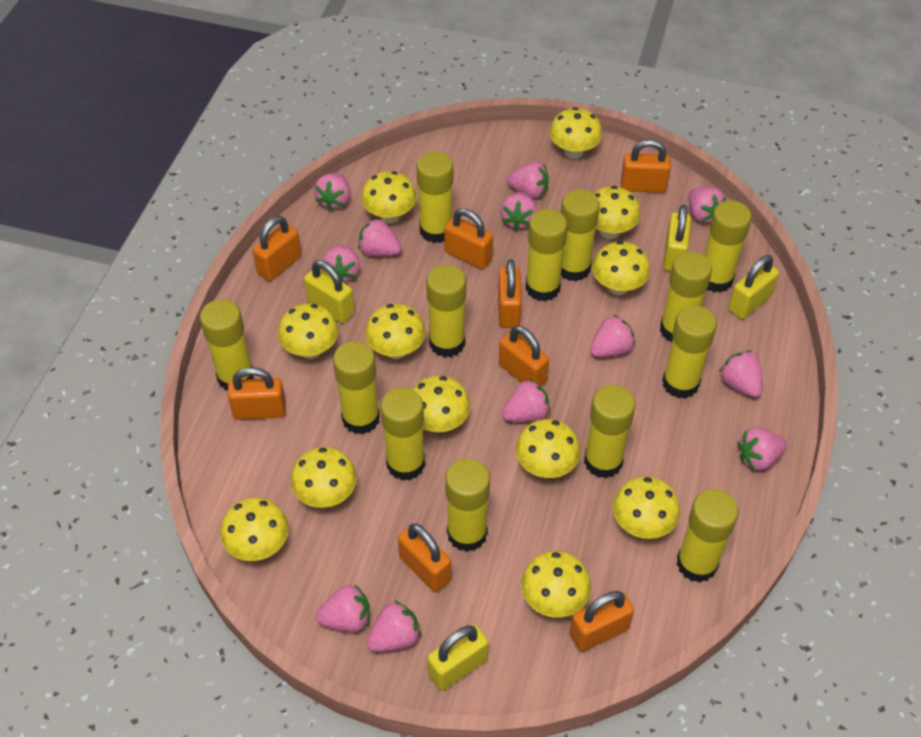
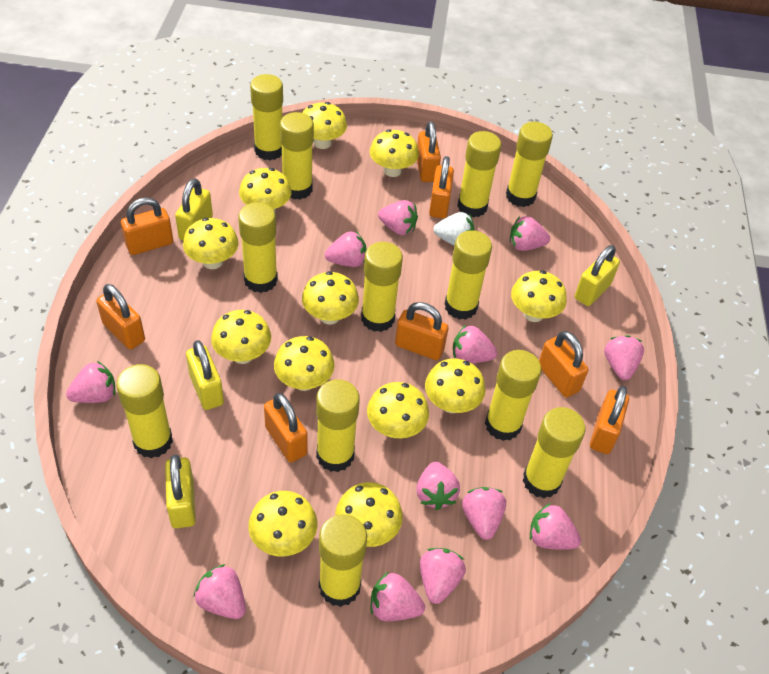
white strawberry: none = 0 -> [433,212,474,245] = 1
yellow glue stick: [200,299,254,391] [333,341,380,435] [380,387,425,481] [416,152,453,243] [426,265,466,358] [445,459,490,552] [526,209,567,302] [561,189,600,281] [584,385,635,479] [660,251,712,342] [662,305,717,399] [676,489,738,583] [704,200,752,293] = 13 -> [116,364,173,458] [238,202,278,293] [250,74,283,161] [280,112,314,199] [316,380,360,472] [319,514,367,607] [361,242,403,332] [445,230,492,320] [457,131,501,218] [485,350,541,441] [506,122,553,207] [523,407,586,498] = 12

